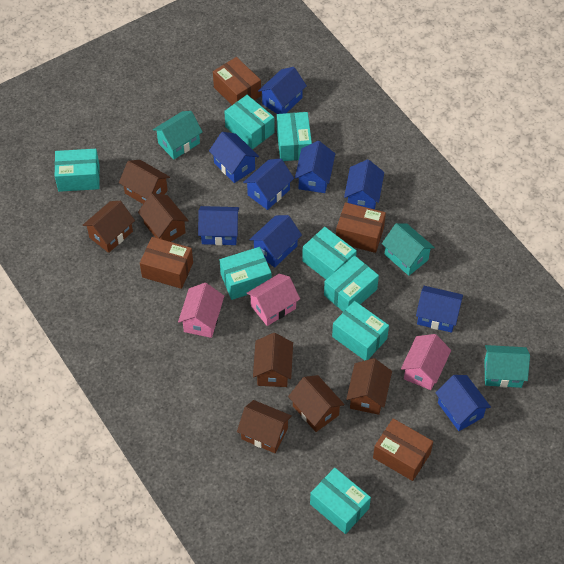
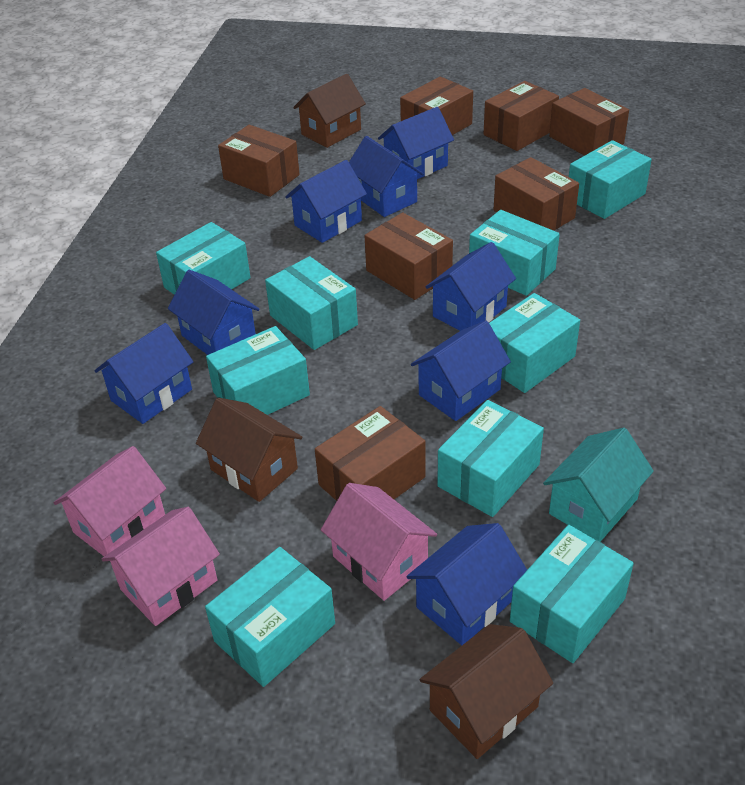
blue house: [198,206,239,245] [209,132,259,183] [243,158,294,210] [249,215,302,267] [258,67,307,114] [295,141,335,193] [344,159,384,209] [416,286,463,333] [435,375,491,431] = 9 -> [94,323,193,424] [168,270,260,355] [285,160,367,243] [349,136,424,217] [378,107,454,179] [406,523,527,645] [411,321,511,421] [426,242,516,331] = 8
brown box: [140,237,193,289] [213,57,261,105] [336,202,386,253] [373,418,433,481] = 4 -> [218,125,300,197] [315,406,425,501] [365,213,453,300] [400,77,473,135] [484,81,559,151] [494,157,579,231] [549,88,629,156] = 7
brown house: [83,201,135,253] [119,160,170,204] [138,193,189,242] [237,400,292,453] [253,333,293,387] [288,375,345,432] [346,358,392,415] = 7 -> [196,397,303,502] [293,74,366,148] [419,624,553,759] = 3
turquoise box: [55,149,100,192] [220,247,272,300] [224,95,275,149] [277,112,312,161] [302,227,357,279] [310,468,371,534] [324,255,379,312] [332,301,389,360] = 8 -> [156,222,251,295] [205,547,335,687] [206,326,310,415] [265,256,358,350] [437,400,544,517] [469,210,560,296] [489,293,580,393] [510,525,634,663] [569,140,652,219] = 9
turquoise house: [153,111,203,159] [382,223,435,276] [484,345,530,388] = 3 -> [543,428,654,542] = 1

